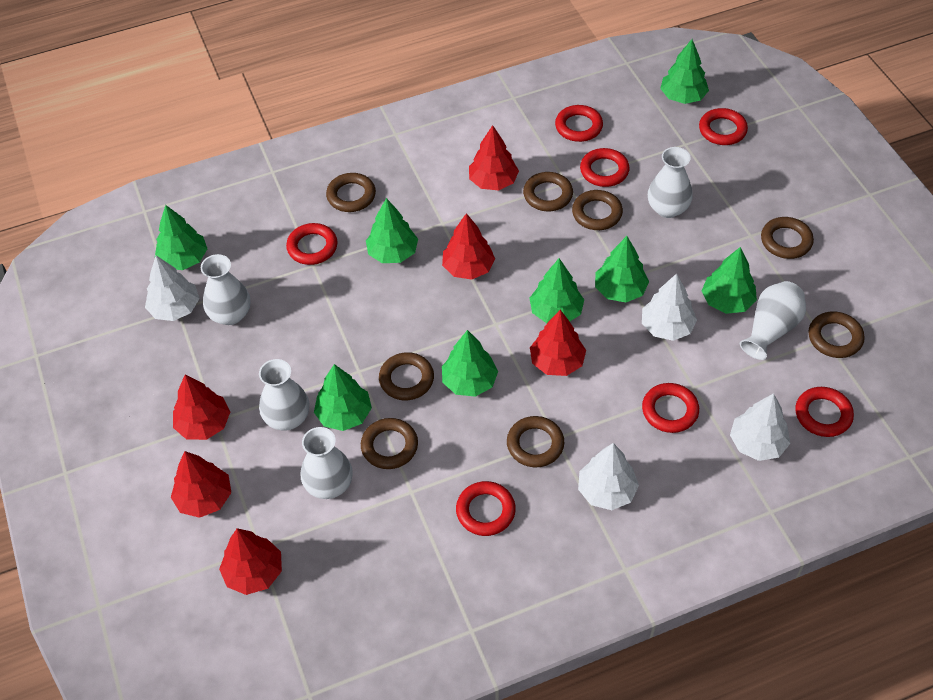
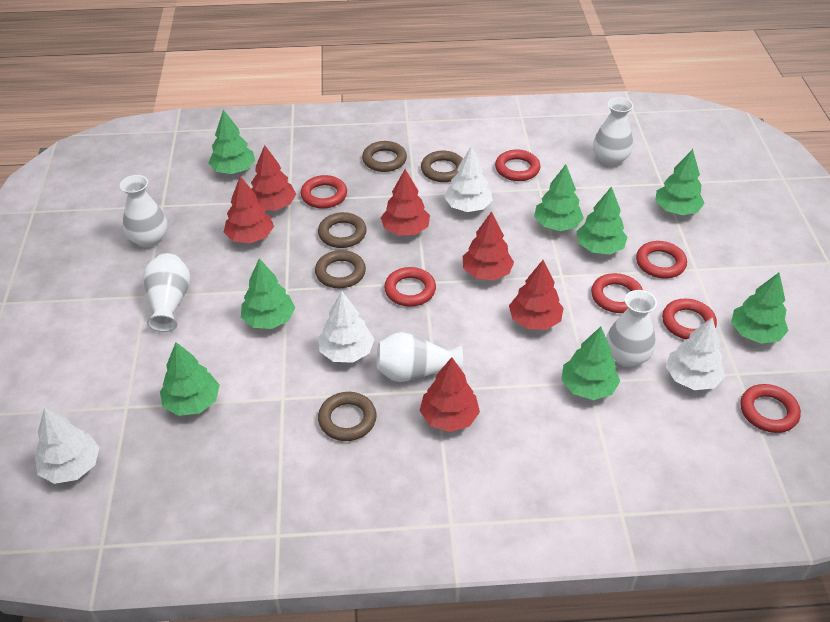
brown ring: [326,173,376,212] [361,418,418,469] [379,352,434,400] [507,416,564,467] [523,172,573,211] [572,190,623,230] [761,217,814,259] [808,312,865,358] = 8 -> [315,250,366,289] [318,212,367,248] [318,392,377,441] [362,141,407,172] [421,151,463,182] = 5

